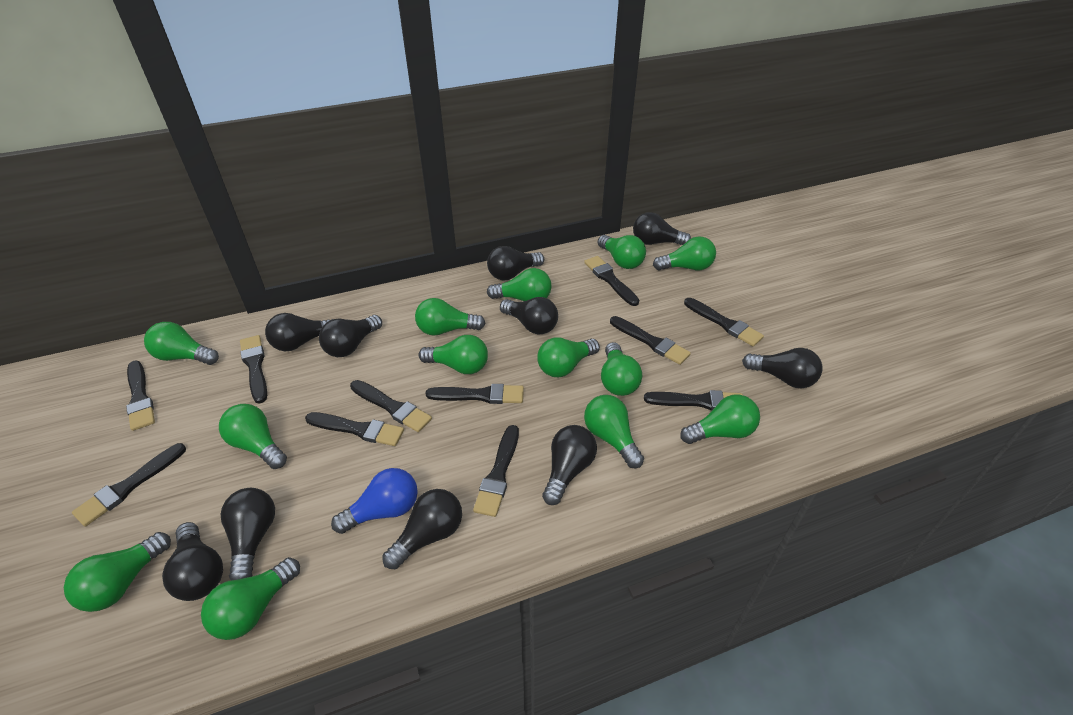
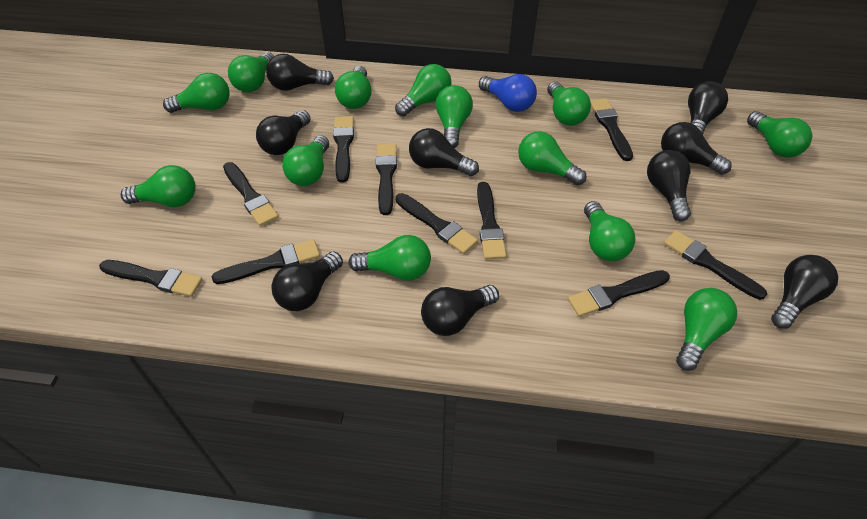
black brush: [72,443,186,526] [126,361,155,431] [240,335,267,404] [305,412,404,446] [350,380,432,432] [425,384,524,404] [473,425,519,517] [584,256,639,306] [610,316,691,365] [644,390,743,411] [684,298,764,346] = 11 -> [99,260,203,297] [212,239,320,284] [223,162,279,226] [333,116,354,183] [376,144,397,215] [396,193,478,254] [477,182,506,259] [568,270,670,317] [590,98,633,161] [664,230,767,300] = 10
black light bulb: [162,522,223,601] [221,488,275,580] [265,313,330,351] [319,315,382,357] [382,489,462,569] [487,246,544,280] [500,297,558,334] [542,425,597,505] [633,212,691,245] [742,348,822,389] = 10 -> [256,110,311,155] [266,54,334,91] [271,251,343,311] [409,128,479,176] [421,285,499,336] [647,150,691,221] [661,122,732,175] [688,81,728,135] [771,255,838,329] = 9

